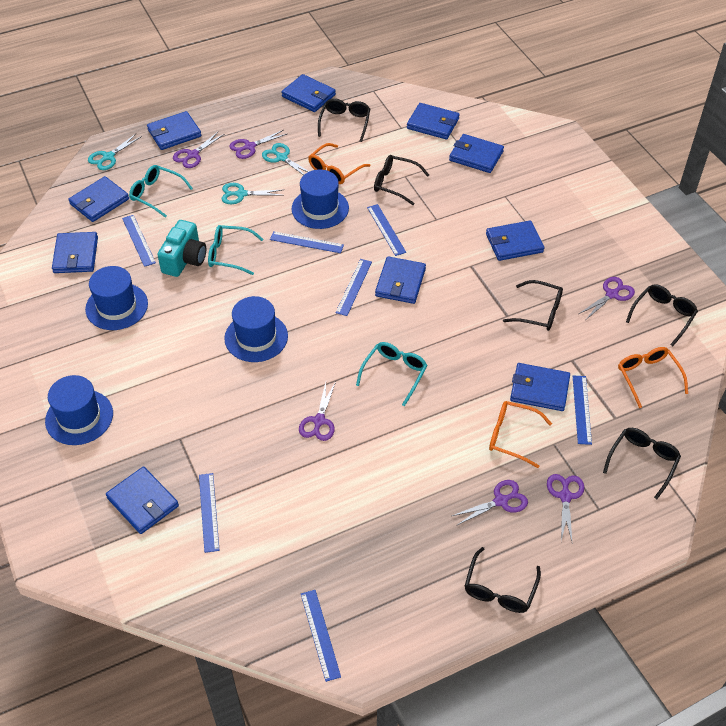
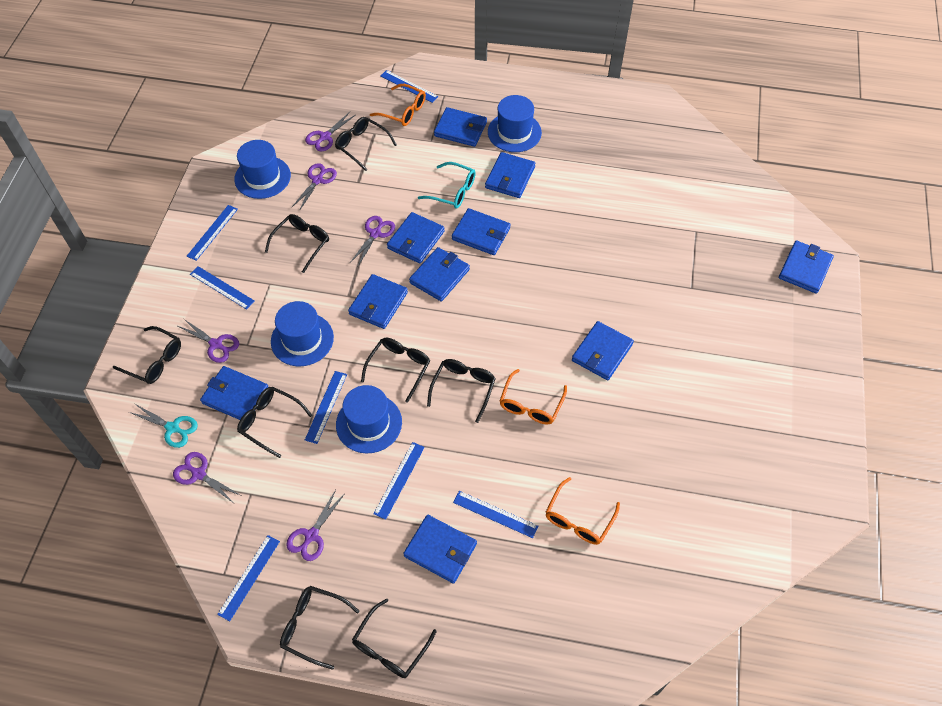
black glasses: [318,98,370,142] [374,155,429,205] [465,547,541,613] [503,280,563,331] [603,428,681,499] [626,284,698,346] = 6 -> [113,326,181,384] [237,387,312,458] [265,214,329,273] [280,586,360,670] [335,117,397,171] [352,598,437,678] [361,338,430,403] [427,359,496,423] = 8
turquoise camera: [157,220,206,277] = 1 -> none = 0
turquoise glasses: [129,165,193,218] [208,225,264,275] [356,342,428,406] = 3 -> [418,162,476,209] = 1
turquoise scissors: [88,134,142,170] [221,183,284,204] [262,143,309,175] = 3 -> [129,404,198,448] = 1

